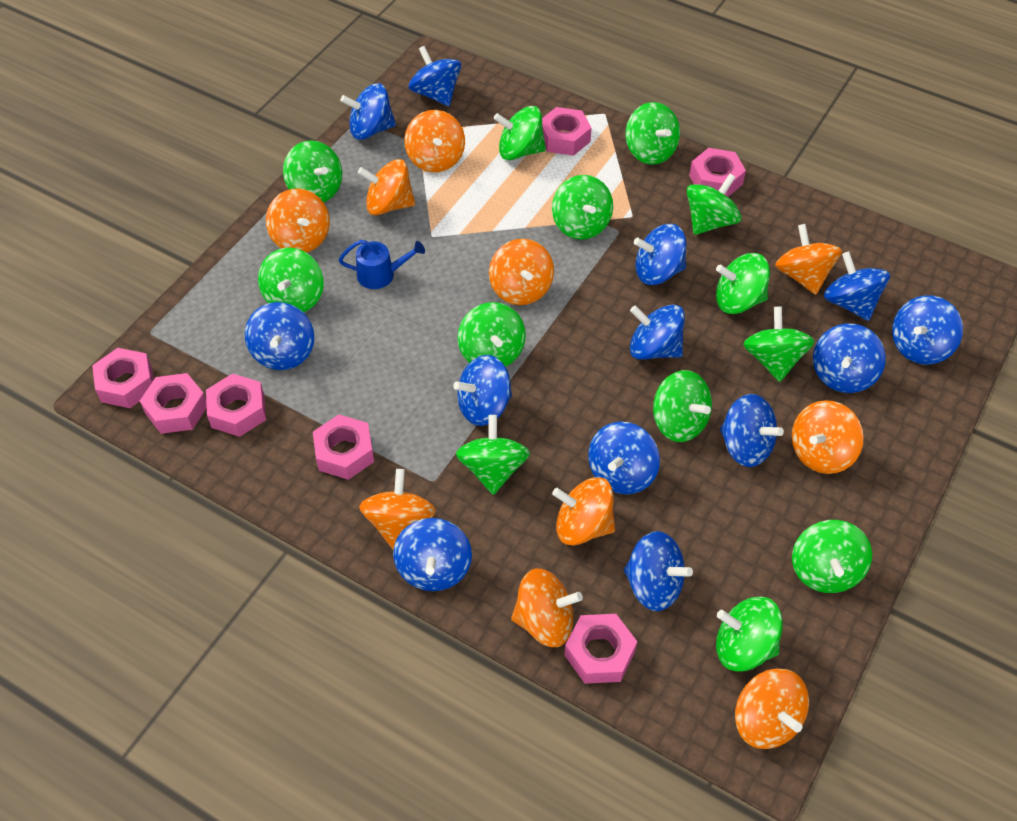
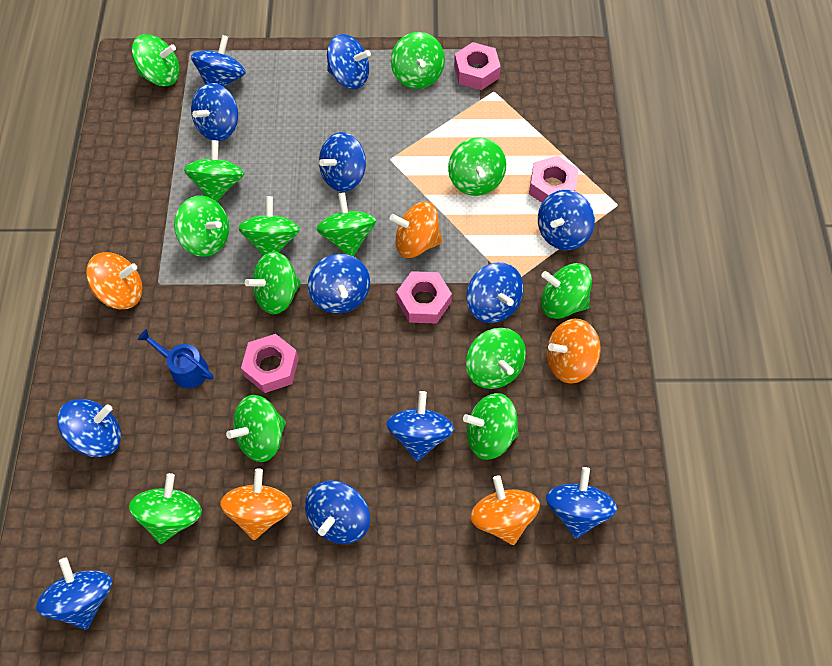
blue spinning top: [245,302,314,370] [340,83,396,140] [393,518,472,591] [409,46,461,106] [453,355,512,426] [588,422,660,494] [624,531,693,611] [630,305,685,360] [634,224,686,285] [720,394,784,467] [813,324,886,393] [824,251,890,321] [892,295,963,365] = 13 -> [36,557,112,630] [57,399,121,457] [191,35,246,87] [191,83,238,141] [305,481,370,544] [308,254,370,314] [319,132,366,192] [327,34,371,89] [386,391,454,462] [467,262,524,323] [538,190,595,250] [546,467,617,539] = 12
orange spinning top: [266,189,330,253] [358,159,415,215] [359,469,436,550] [404,110,465,172] [489,239,554,305] [511,568,583,647] [552,477,615,545] [735,669,809,749] [775,224,842,295] [792,400,864,474] = 10 -> [86,252,143,309] [220,468,292,540] [389,201,442,258] [470,476,540,545] [547,319,601,384] = 5
pink nut: [92,348,154,408] [140,373,207,434] [206,373,266,437] [313,414,374,480] [542,107,592,156] [564,614,637,684] [689,148,746,197] = 7 -> [241,334,299,393] [396,271,452,324] [454,42,501,90] [529,156,578,203] = 4

